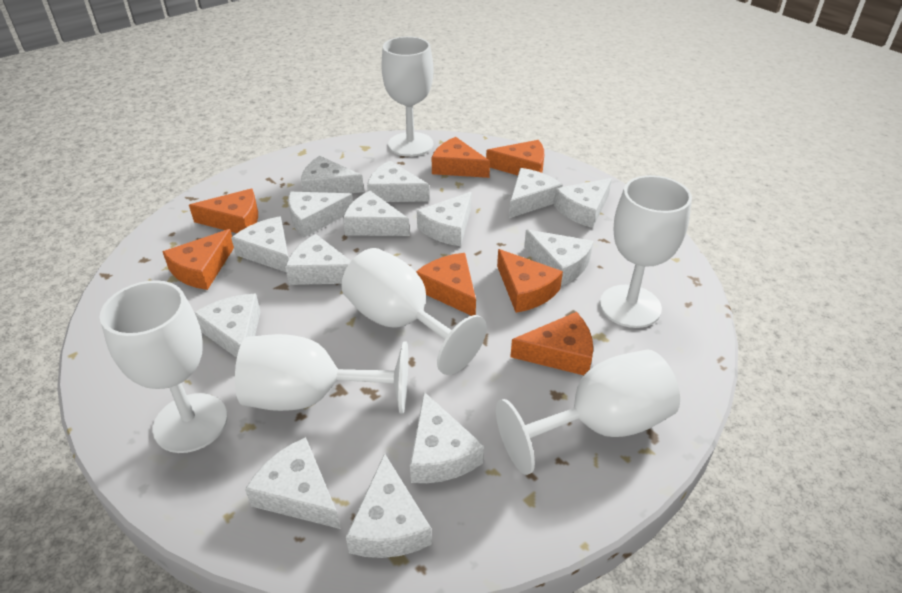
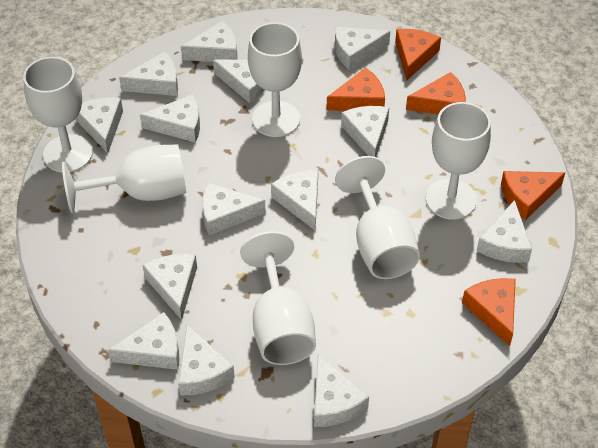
orange cheese: [163,229,234,290] [189,189,258,233] [416,253,476,316] [432,137,490,178] [486,140,544,175] [497,249,563,313] [510,312,593,375] = 7 -> [326,68,385,111] [395,29,441,80] [406,72,466,115] [462,278,516,346] [501,171,565,220] = 5

